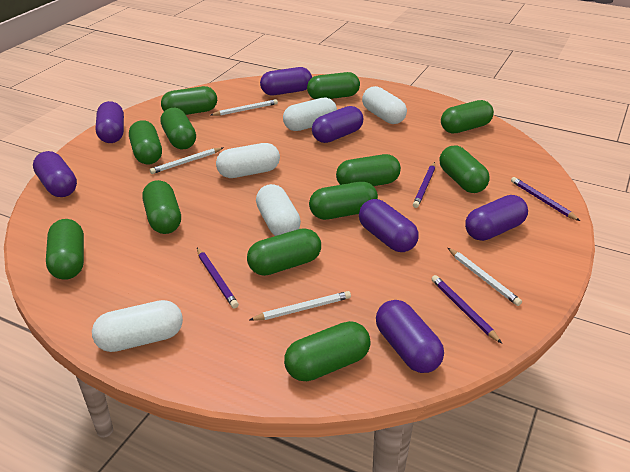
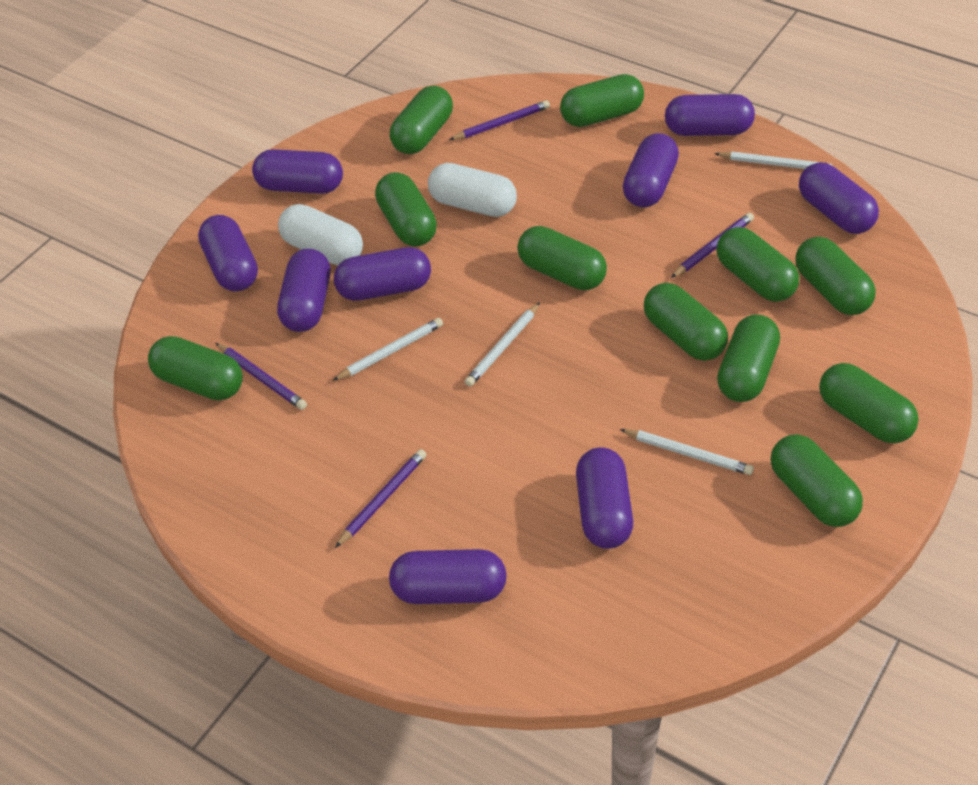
green capsule: [46,219,84,280] [129,120,162,164] [142,180,181,234] [161,86,217,115] [161,108,196,149] [247,228,321,276] [284,321,371,381] [307,72,360,99] [309,182,378,220] [336,154,401,186] [439,146,490,193] [441,100,494,133] = 12 -> [148,336,243,400] [375,172,437,247] [390,85,453,154] [517,226,607,290] [560,74,644,127] [644,283,728,361] [717,227,799,302] [717,314,780,402] [771,434,863,527] [795,237,876,315] [819,363,919,443] = 11
purple capsule: [33,151,77,197] [96,101,124,143] [260,67,312,95] [312,106,363,143] [359,199,419,252] [376,300,444,373] [465,195,528,241] = 7 -> [198,215,258,291] [252,149,343,194] [277,249,330,332] [334,247,431,301] [389,549,507,604] [576,447,633,549] [623,133,679,207] [665,94,755,136] [799,163,879,234] = 9
white capsule: [92,300,183,352] [216,143,280,178] [256,184,301,236] [283,98,337,131] [362,86,407,124] = 5 -> [278,204,363,265] [428,163,517,217] = 2

